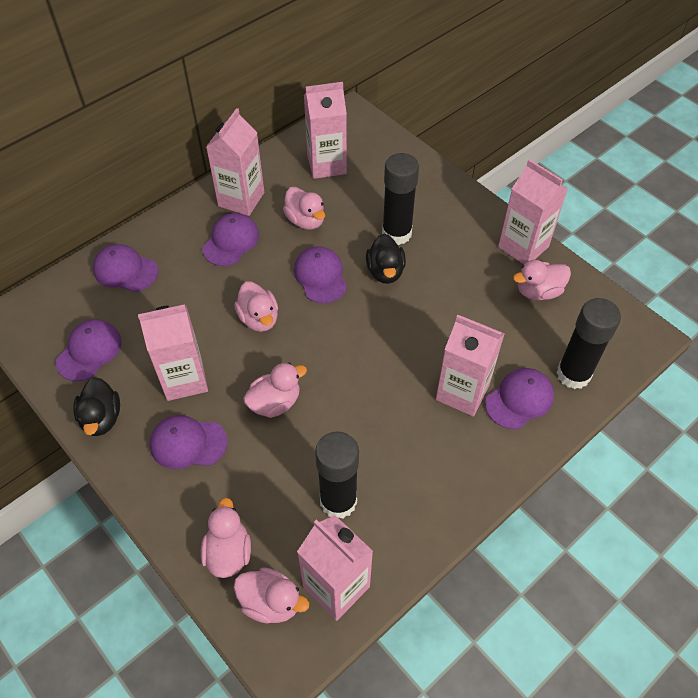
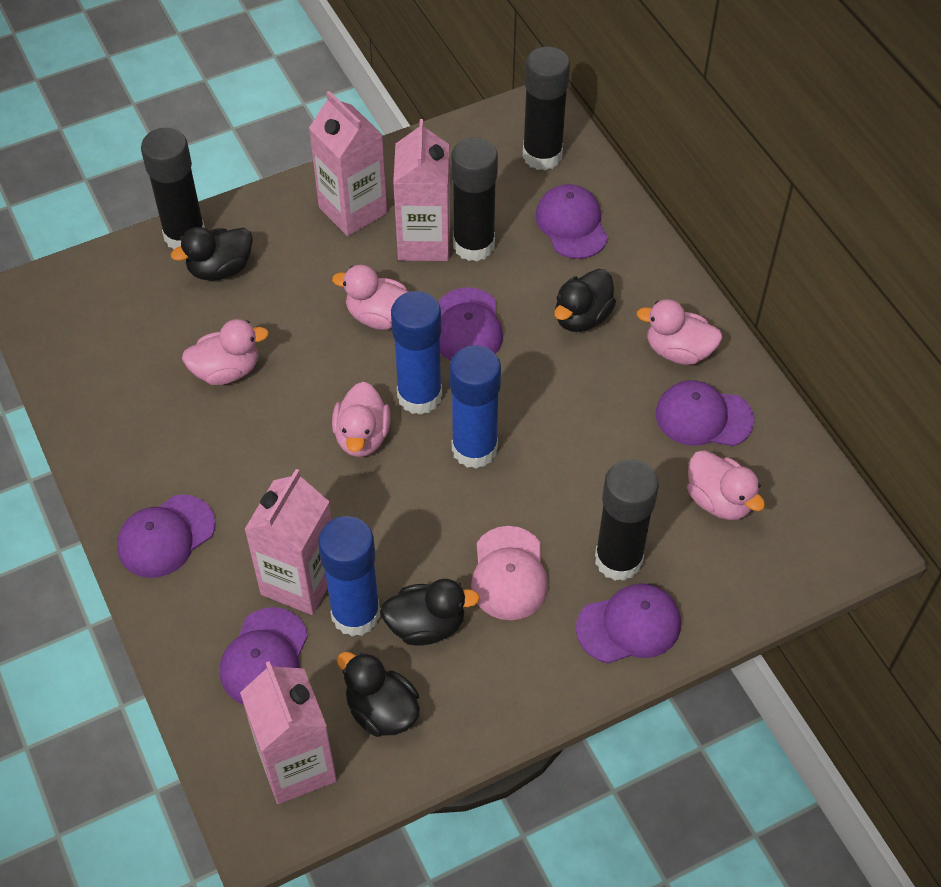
black duck: [73,377,120,436] [366,234,406,284] = 2 -> [171,227,253,281] [337,652,420,737] [380,579,480,646] [554,269,616,332] = 4
black glue stick: [315,431,359,518] [382,153,419,245] [557,298,621,389] = 3 -> [141,128,205,250] [451,137,498,262] [523,47,570,170] [595,460,659,581] = 4
blue glue stick: none = 0 -> [318,516,380,637] [391,291,442,415] [450,345,501,469] = 3
pink cap: none = 0 -> [471,526,548,620] = 1
pink carton: [138,304,208,401] [206,108,264,216] [297,515,373,621] [304,82,347,179] [436,315,505,417] [498,159,568,264] = 6 -> [240,661,337,804] [244,469,331,615] [309,91,387,236] [393,119,450,261] = 4
pink duck: [201,498,251,578] [234,281,278,332] [234,567,309,624] [243,362,307,418] [283,187,325,230] [513,260,571,300] = 6 -> [182,319,269,385] [332,265,408,330] [332,382,391,457] [637,299,723,365] [687,450,765,520] = 5

